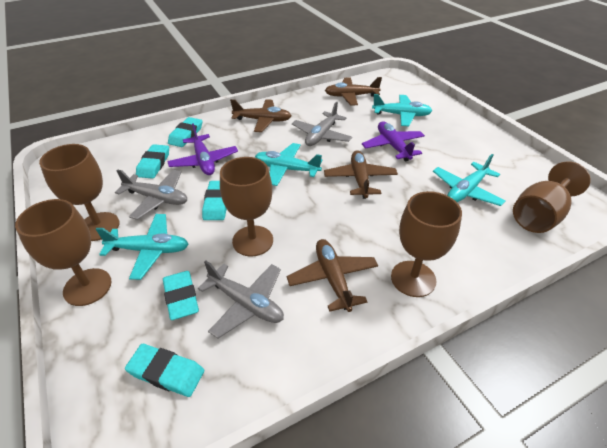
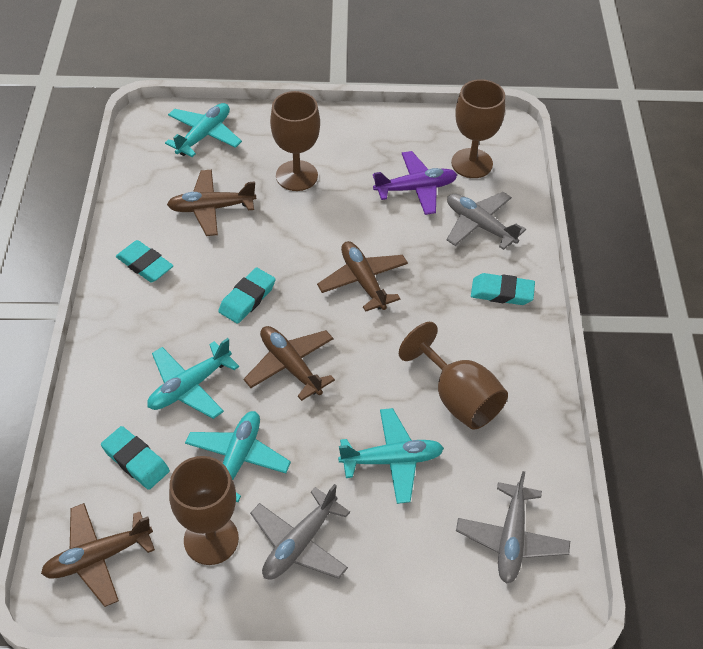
brown goblet: [15,199,112,306] [39,144,120,241] [220,157,273,257] [391,191,462,297] [513,161,590,233] = 5 -> [169,456,239,565] [270,91,320,191] [399,322,508,430] [451,79,505,178] = 4
purple plane: [167,123,238,175] [362,122,425,161] = 2 -> [373,151,457,215] = 1
turquoise eraser: [125,344,204,397] [136,144,169,179] [163,271,199,320] [168,117,202,147] [202,181,227,220] = 5 -> [101,426,170,490] [116,240,173,282] [218,267,276,324] [471,273,535,305] = 4

